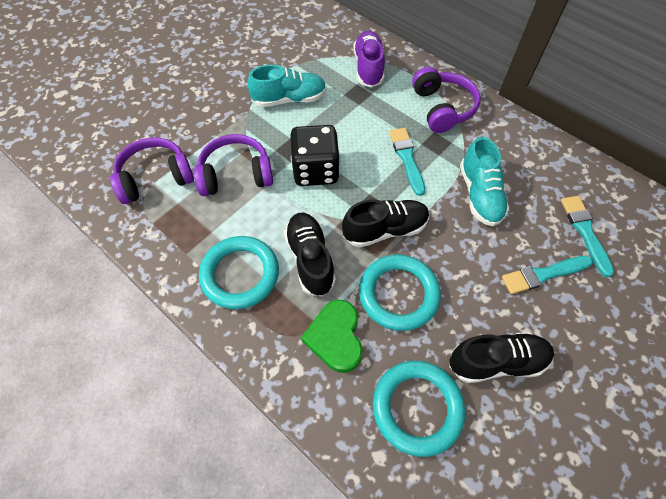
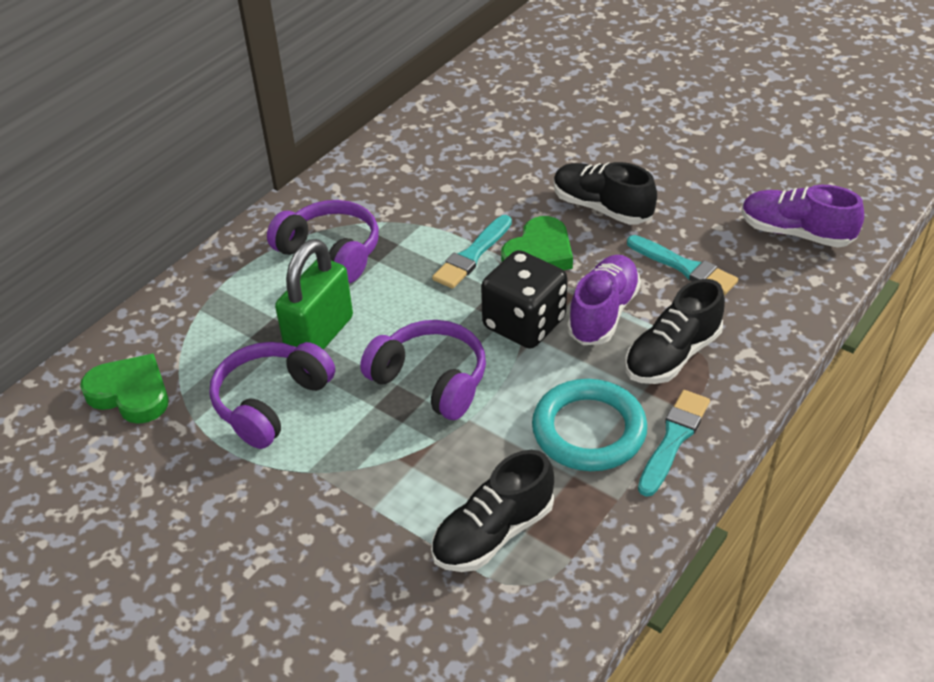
green heart: [301,300,363,373] = 1 -> [80,353,169,424] [501,216,573,270] = 2
green padlock: none = 0 -> [275,239,353,350] = 1
purple shoe: [353,31,385,88] = 1 -> [567,255,641,345] [742,185,864,248] = 2
turquoise ring: [199,236,279,309] [359,254,441,331] [373,361,465,457] = 3 -> [532,379,647,471] = 1
turquoise shoe: [247,65,326,107] [460,137,509,226] = 2 -> none = 0

